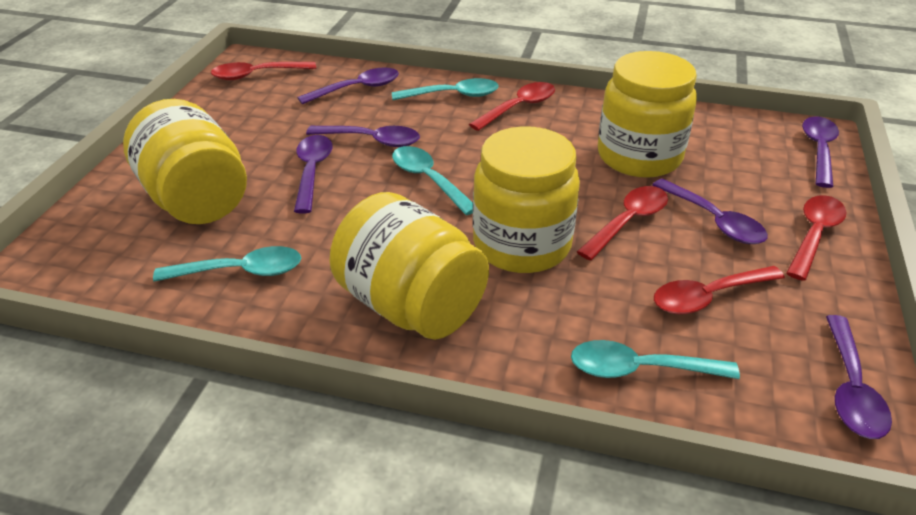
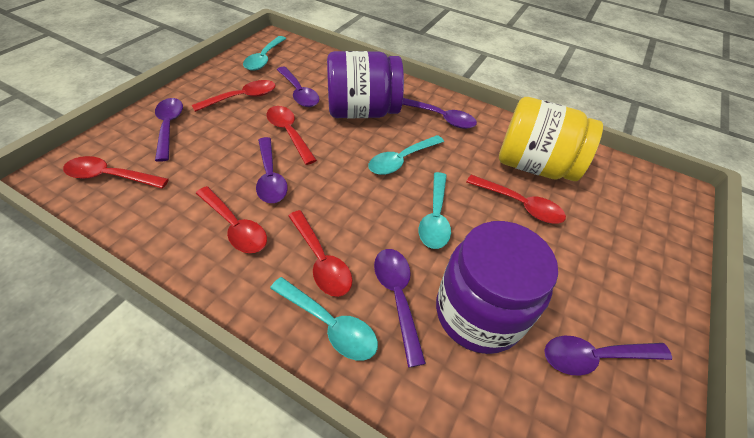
purple jar: none = 0 -> [327,51,404,118] [436,221,558,354] = 2
red spoon: [211,62,316,80] [469,82,555,131] [577,186,668,261] [654,266,785,315] [786,195,847,281] = 5 -> [63,156,169,189] [192,80,276,112] [196,186,267,253] [267,106,317,165] [288,210,352,297] [466,175,566,224] = 6
yellow jar: [123,99,247,224] [329,192,489,340] [473,126,580,273] [598,51,697,178] = 4 -> [499,97,603,181] = 1

